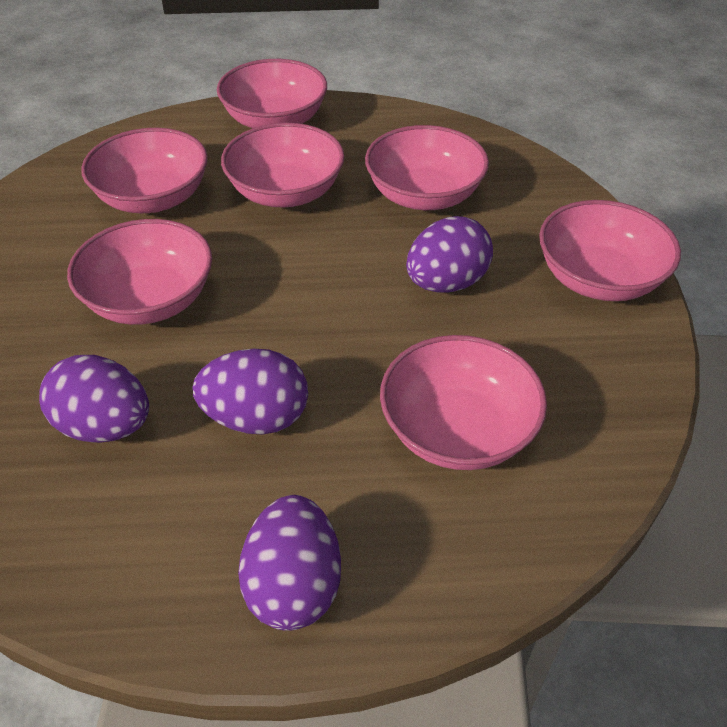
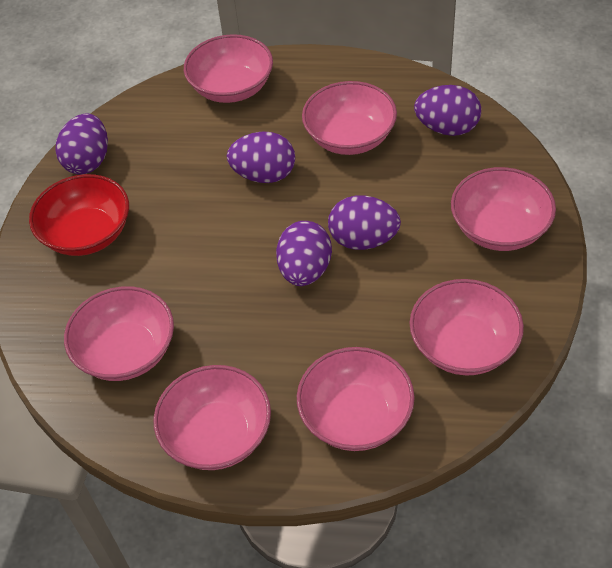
purple egg: [39,355,149,443] [193,349,308,435] [238,495,341,631] [406,216,493,293] = 4 -> [56,113,108,175] [227,132,295,183] [276,221,332,286] [328,195,401,250] [414,85,481,136] = 5
red bowl: none = 0 -> [29,174,129,256] = 1

